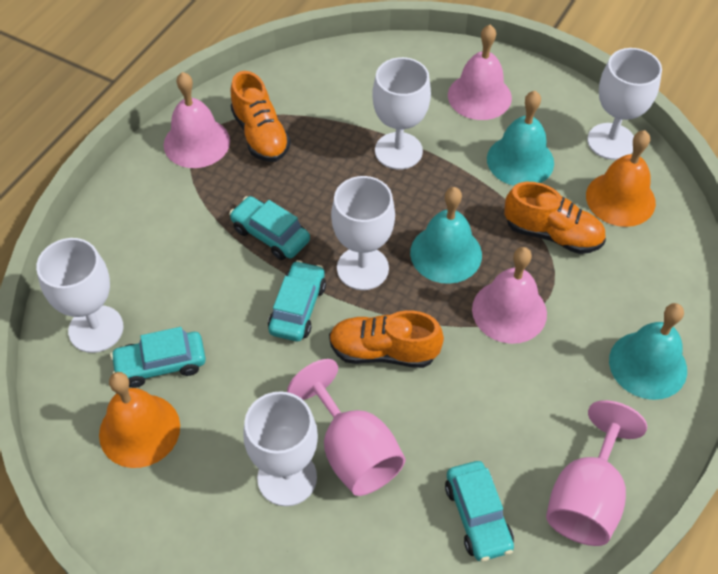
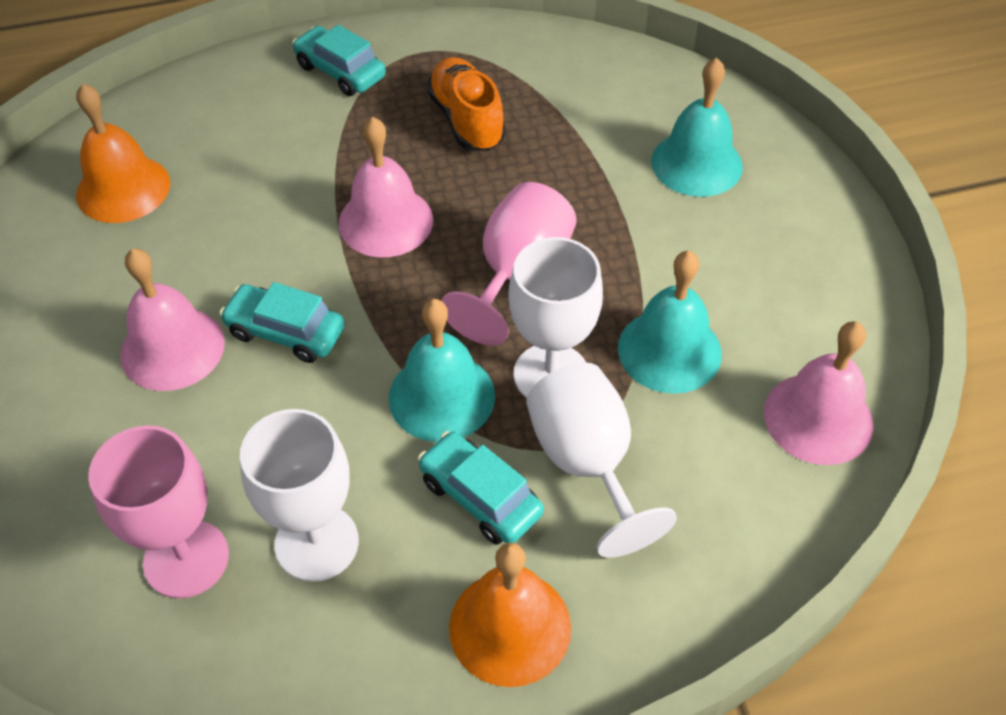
orange shoe: [231,71,291,162] [329,311,444,368] [504,182,606,254] = 3 -> [427,57,506,151] = 1
turquoise car: [110,327,206,388] [229,196,310,260] [268,260,326,341] [445,461,514,561] = 4 -> [219,282,345,363] [292,25,386,96] [418,431,544,544] = 3
white goblet: [36,238,123,353] [243,391,318,506] [331,176,395,290] [372,57,431,170] [587,48,662,160] = 5 -> [240,409,359,582] [508,237,603,398] [526,362,677,558] = 3

